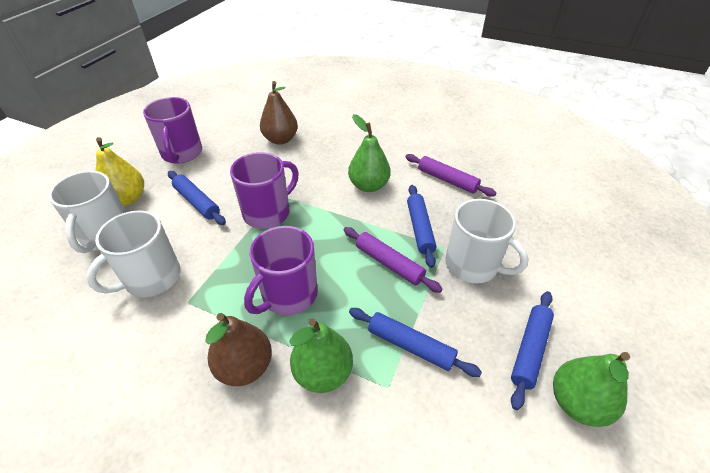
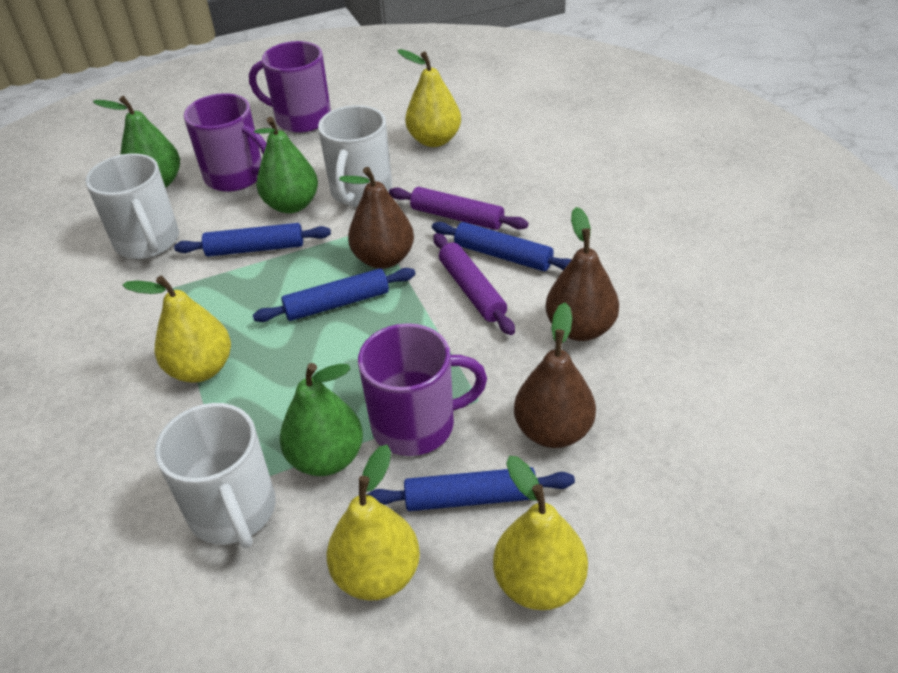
brown pear: [205,313,272,386] [260,81,298,145] = 2 -> [339,167,414,269] [514,302,596,448] [546,207,619,341] = 3
yellow pear: [96,137,144,206] = 1 -> [122,276,231,383] [327,445,420,601] [397,49,461,147] [493,456,588,610] = 4

